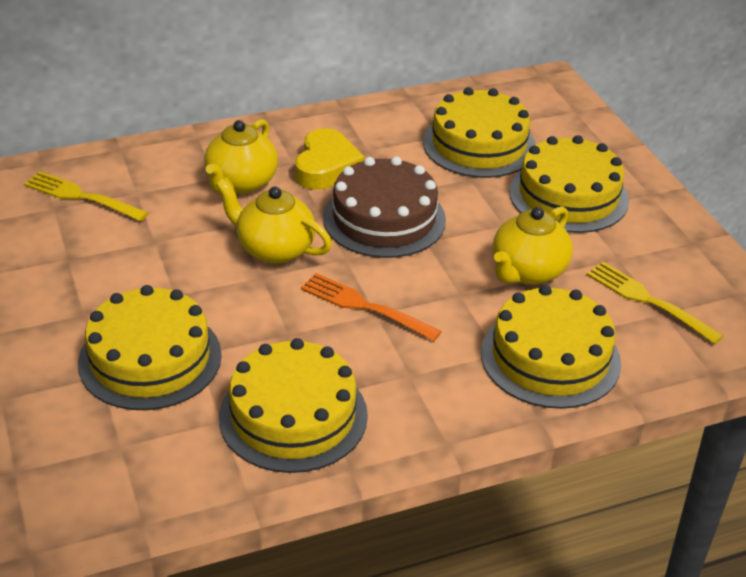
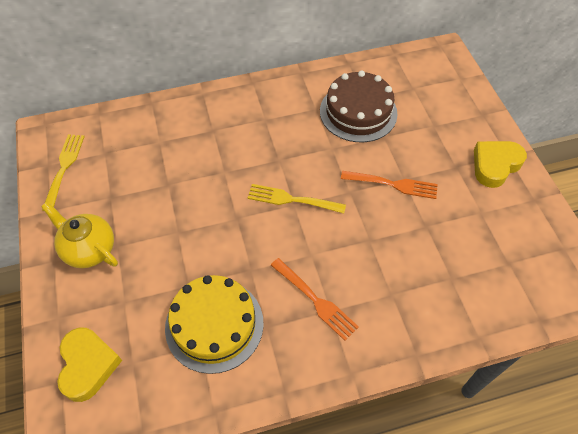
orange fork: [301,273,442,341] = 1 -> [271,258,359,341] [341,171,438,199] = 2
yellow cake: [78,285,222,410] [219,338,368,473] [423,87,536,178] [481,285,621,409] [509,135,629,233] = 5 -> [165,275,264,374] = 1
yellow heart: [295,128,365,190] = 1 -> [57,327,122,402] [474,141,527,188] = 2
yellow teapot: [204,119,278,194] [216,179,332,264] [493,206,573,285] = 3 -> [41,202,118,268] = 1

